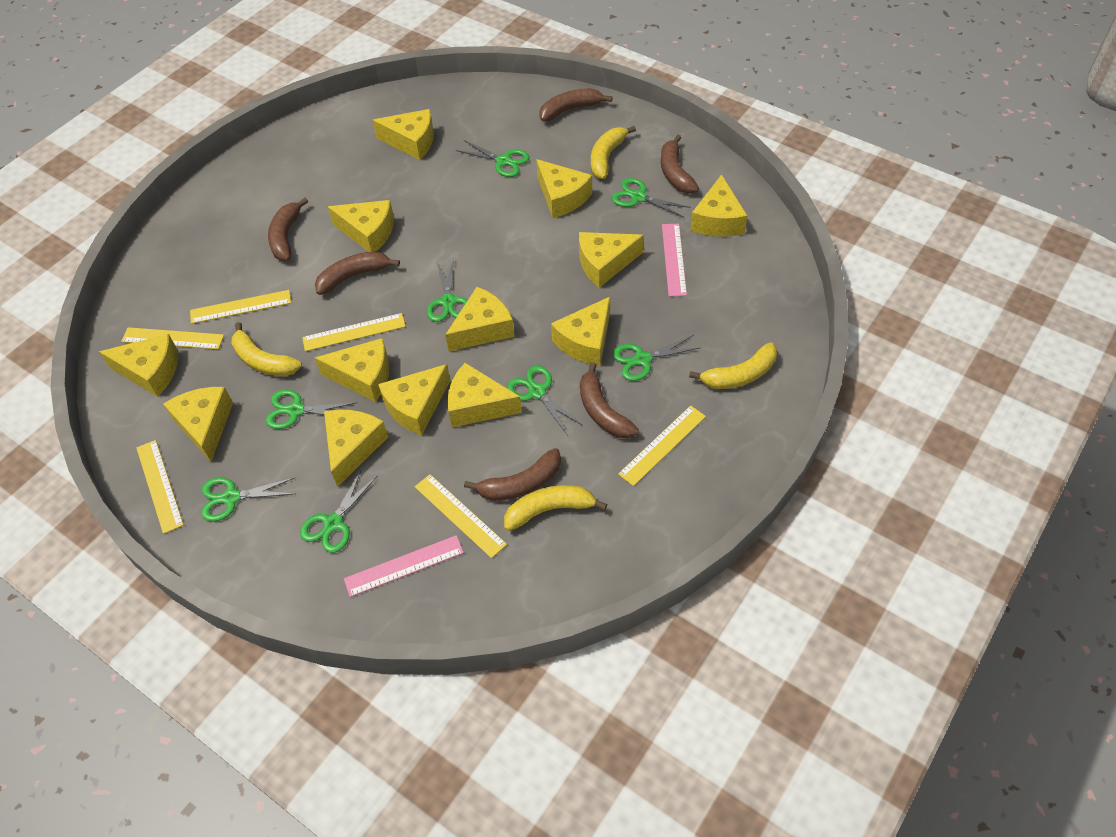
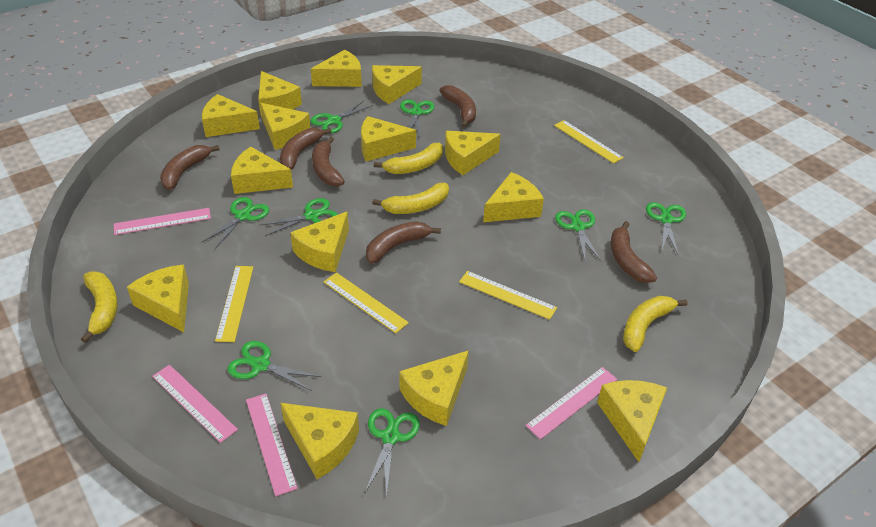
pink ruler: [344,535,464,597] [662,224,687,296] = 2 -> [114,208,211,235] [152,365,238,443] [246,394,298,496] [525,367,617,440] = 4
yellow cheese: [99,334,178,397] [163,387,233,461] [315,338,389,402] [324,410,388,487] [328,200,394,252] [373,109,434,160] [378,364,450,435] [445,287,515,351] [447,363,522,427] [536,159,592,218] [551,297,610,366] [579,232,644,288] [690,174,748,237] = 13 -> [127,264,189,332] [202,94,260,137] [231,147,293,194] [258,71,302,116] [260,103,310,150] [280,403,359,479] [290,211,349,272] [311,50,362,87] [361,116,416,161] [372,65,422,104] [399,350,469,426] [445,131,501,175] [483,172,544,222] [597,380,667,462] = 14
yellow ruler: [121,327,224,349] [136,440,184,534] [190,290,291,324] [302,313,406,351] [415,474,507,558] [618,405,706,486] = 6 -> [215,266,253,342] [324,272,409,333] [459,271,557,320] [554,120,624,164] = 4

